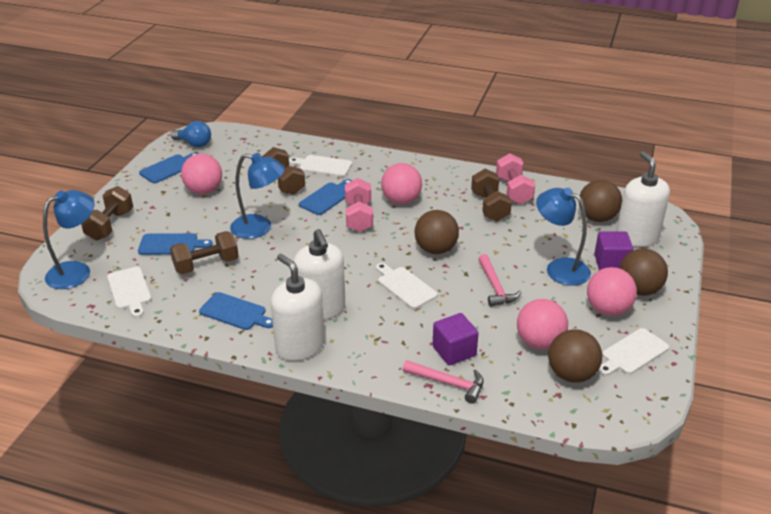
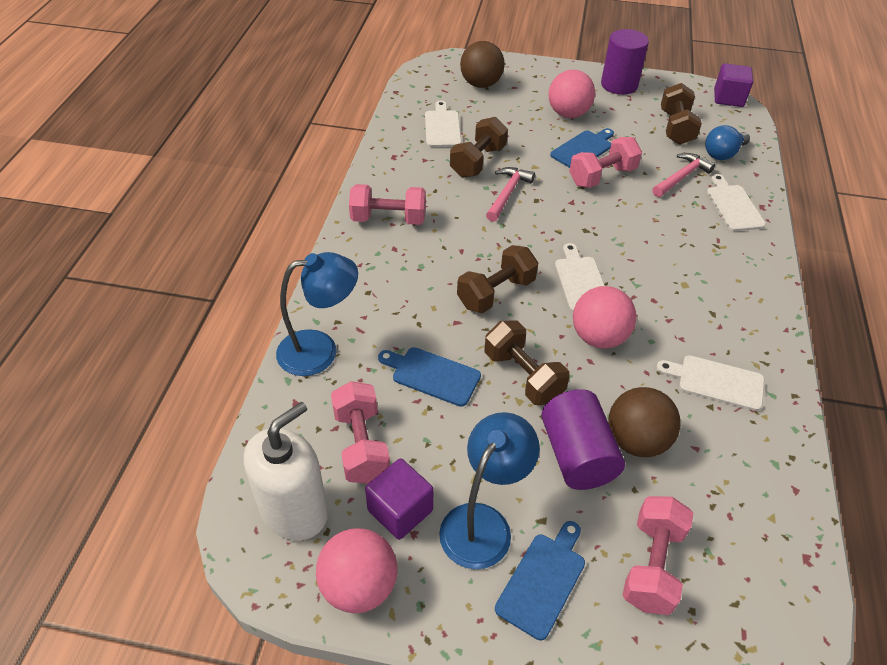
blue cutting board: [138,233,213,255] [139,152,199,183] [199,292,273,330] [299,179,352,215] = 4 -> [378,347,481,407] [495,521,585,640] [550,128,614,168] = 3
blue lamp: [43,190,94,289] [230,153,285,239] [536,188,591,286] = 3 -> [276,252,358,376] [439,412,540,569] = 2
brown ball: [415,210,459,254] [548,329,602,383] [579,180,622,222] [619,248,668,296] = 4 -> [460,41,505,88] [608,387,681,457] = 2
pink ball: [181,154,222,194] [381,163,422,204] [517,299,568,350] [587,267,637,316] = 4 -> [316,528,397,613] [549,70,595,118] [573,286,637,349] = 3
pink dumbbell: [345,178,373,232] [496,153,535,205] = 2 -> [331,381,390,484] [349,184,426,225] [569,137,642,188] [623,496,694,615] = 4
purple cylinder: none = 0 -> [541,389,625,490] [601,29,649,95] = 2
white soap dispenser: [271,254,325,361] [293,229,345,320] [616,151,670,247] = 3 -> [244,402,328,541] = 1

